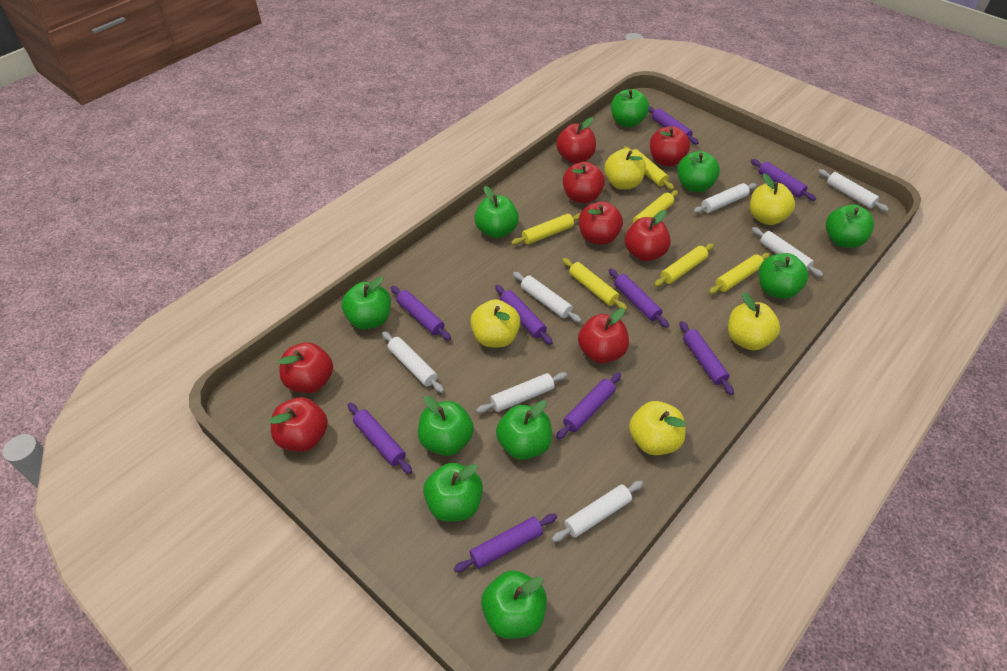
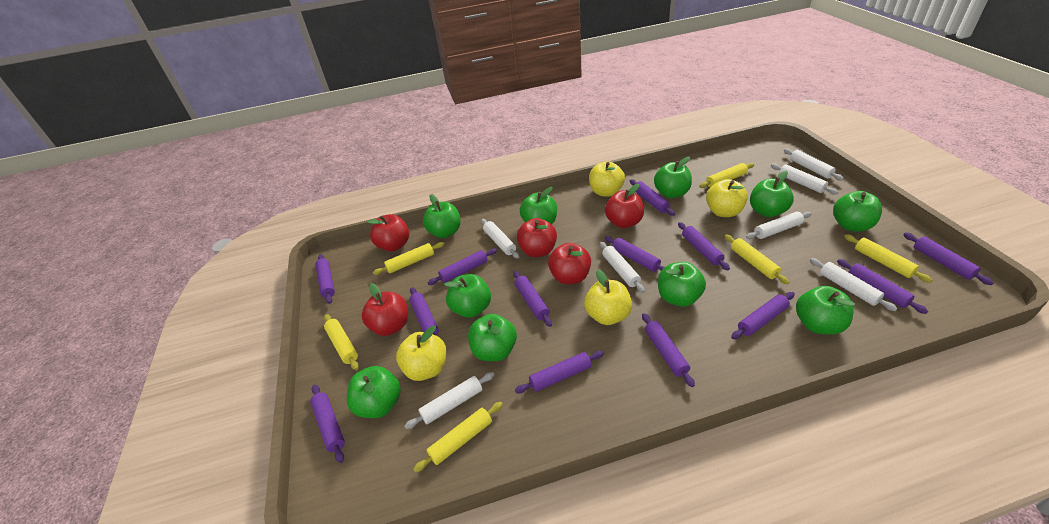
purple rolling pin: [348,403,412,474] [391,286,451,340] [454,514,557,572] [495,285,553,345] [556,373,621,439] [608,268,669,328] [648,106,699,144] [679,321,734,395] [751,159,816,201] = 9 -> [310,385,345,463] [315,254,335,304] [409,287,439,335] [427,248,497,285] [513,271,552,327] [515,351,604,393] [605,236,664,272] [630,179,675,216] [642,313,695,387] [678,222,730,271] [731,292,795,339] [837,259,928,314] [903,232,993,285] = 13
red apple: [269,397,328,451] [278,342,333,393] [556,118,596,164] [563,162,605,203] [578,308,629,363] [579,201,623,245] [625,210,671,261] [650,126,690,166] = 8 -> [362,283,408,336] [367,214,409,251] [517,218,557,257] [548,243,591,284] [605,184,644,228] = 5
yellow apple: [470,299,521,347] [604,148,646,190] [629,401,686,455] [728,293,780,351] [750,173,795,225] = 5 -> [396,326,446,381] [584,269,632,325] [589,161,625,197] [706,179,748,217] = 4

